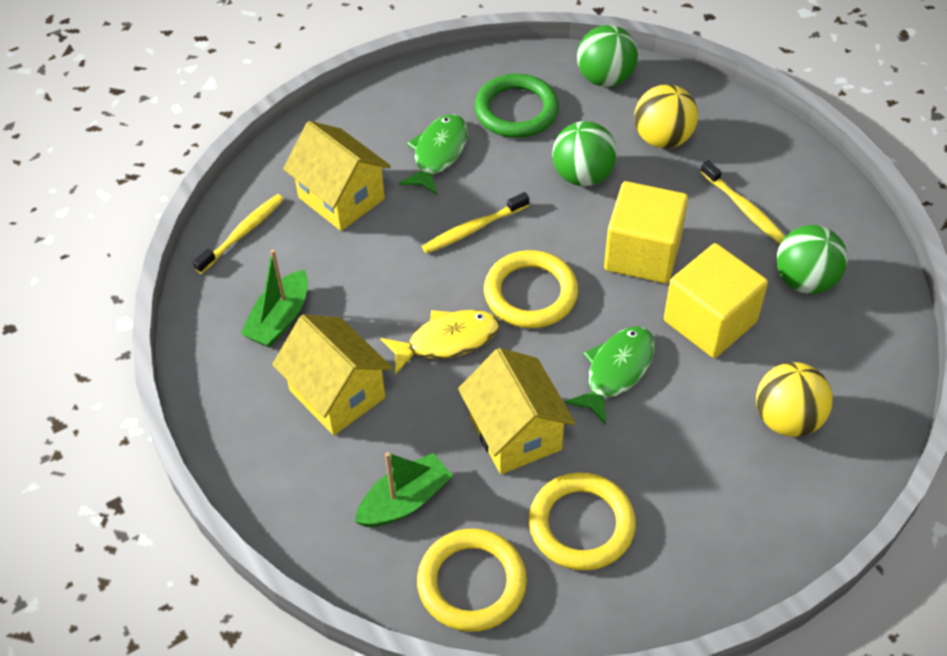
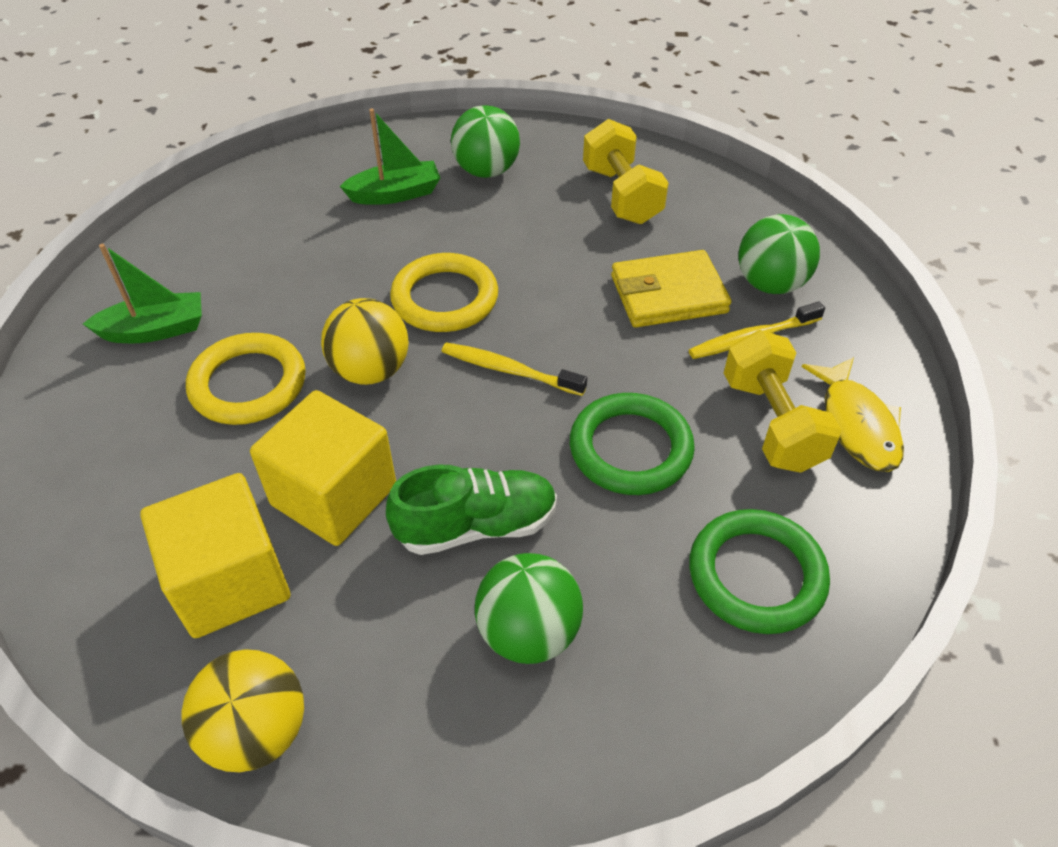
green fish: [399,114,468,196] [565,326,655,425] = 2 -> none = 0
green ring: [474,74,559,138] = 1 -> [570,393,695,495] [689,509,830,634] = 2
green shoe: none = 0 -> [386,464,557,555] = 1
yellow dumbbell: none = 0 -> [583,119,668,224] [724,330,842,473] = 2
yellow house: [272,314,392,435] [283,121,391,231] [458,348,575,474] = 3 -> none = 0
yellow ring: [417,528,527,632] [484,250,578,328] [529,472,636,571] = 3 -> [186,333,306,425] [390,253,498,332] = 2
yellow toothbrush: [193,194,284,274] [422,192,529,254] [700,160,785,244] = 3 -> [441,342,587,396] [689,301,825,359] = 2
yellow wallet: none = 0 -> [611,250,731,327] = 1

